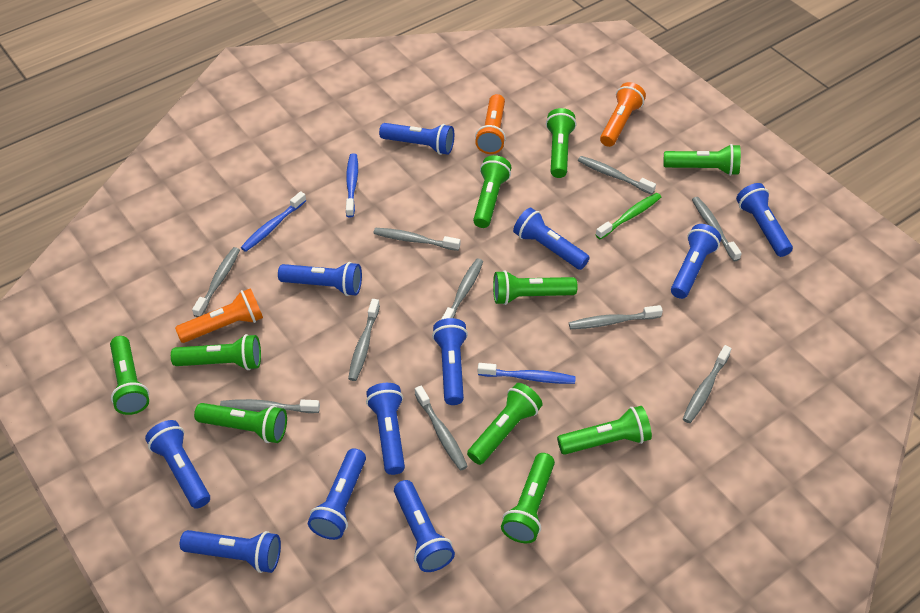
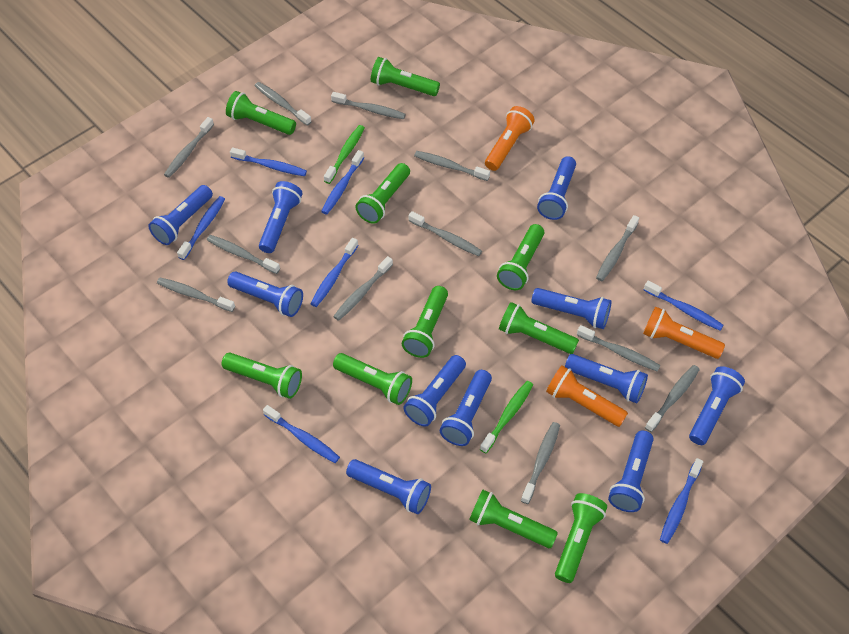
blue toothbrush: [241,191,307,252] [346,153,358,218] [478,363,576,384] = 3 -> [177,196,225,260] [230,147,307,176] [263,405,340,463] [310,238,358,307] [321,150,364,214] [644,280,724,331] [660,458,703,544] = 7
green toothbrush: [596,193,661,240] = 1 -> [324,125,365,184] [480,381,533,453] = 2
grey toothbrush: [192,247,240,317] [220,399,320,413] [348,299,380,381] [373,228,460,251] [415,386,468,471] [441,259,483,320] [569,305,663,329] [578,156,656,195] [683,345,732,423] [692,197,742,262] = 10 -> [157,278,235,312] [164,117,214,178] [207,235,280,274] [255,82,312,126] [331,92,406,119] [333,256,393,321] [408,211,482,256] [414,151,490,181] [521,422,560,504] [577,325,661,372] [596,215,639,281] [645,365,700,432] = 12

